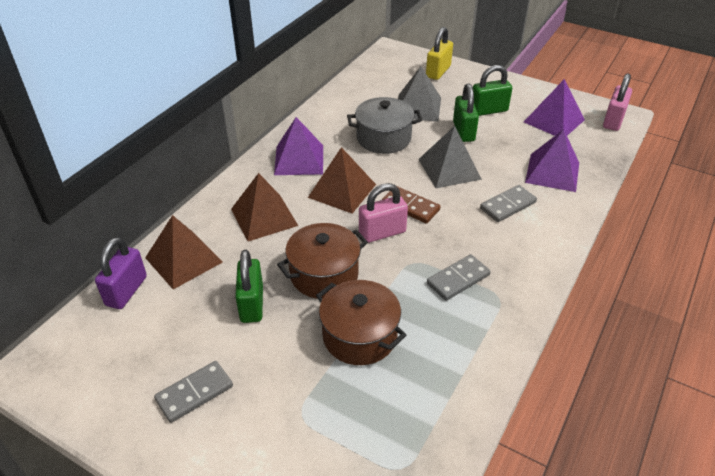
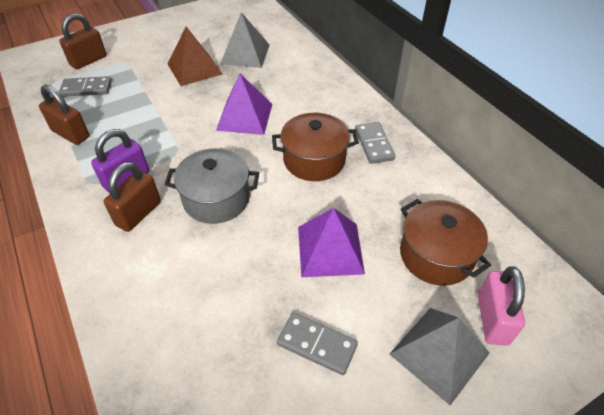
brown domino: [382,186,441,223] = 1 -> none = 0
brown padlock: none = 0 -> [39,85,90,145] [59,13,107,69] [104,162,161,232] = 3
brown pyramid: [145,215,223,289] [231,173,298,241] [308,147,376,213] = 3 -> [167,27,222,86] = 1
green padlock: [235,250,263,323] [453,84,479,142] [473,65,512,116] = 3 -> none = 0
pink padlock: [359,183,408,243] [603,73,632,131] = 2 -> [478,266,525,346] = 1
purple pyramid: [274,117,323,175] [524,79,585,136] [525,129,579,192] = 3 -> [216,74,272,135] [298,208,365,277] = 2
yellow padlock: [426,27,453,80] = 1 -> none = 0

